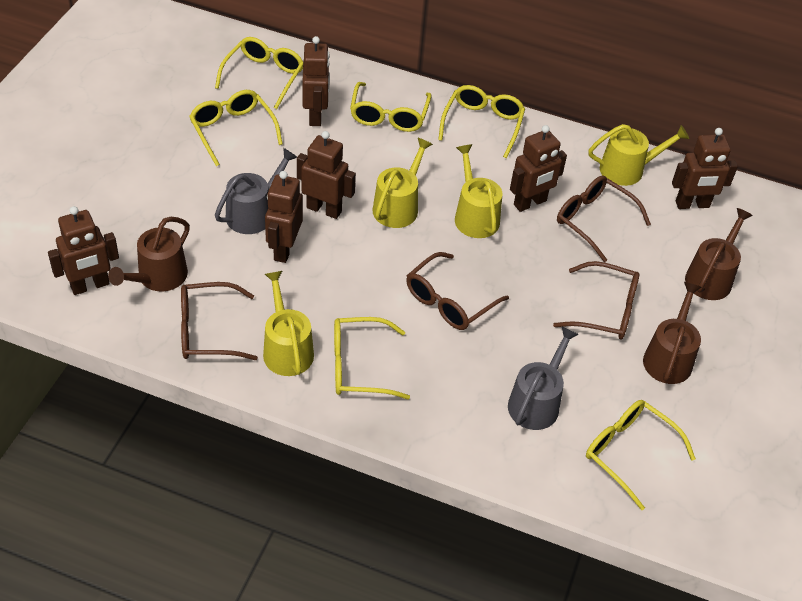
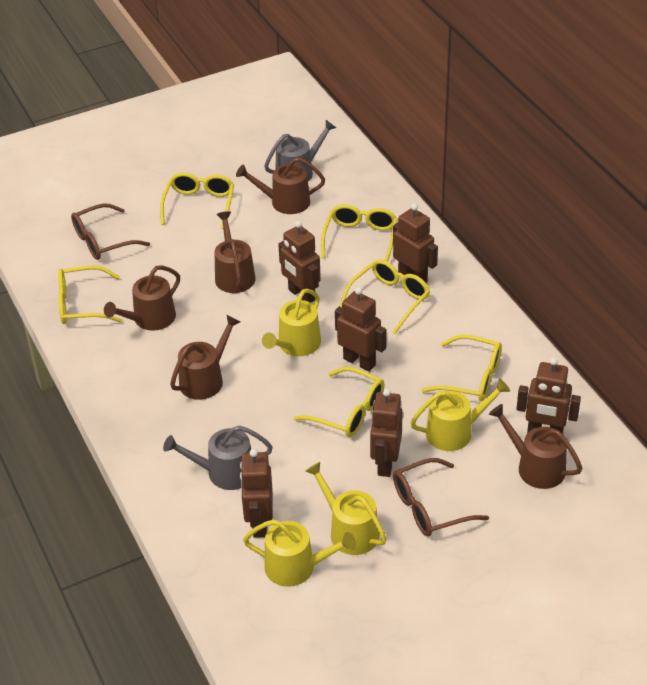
brown glasses: [181,282,258,360] [406,252,509,330] [553,261,639,340] [557,175,651,262] = 4 -> [71,203,150,260] [393,458,489,537] = 2
brown watering can: [108,217,190,292] [643,282,701,384] [685,208,753,300] = 3 -> [104,265,180,331] [170,315,240,400] [215,211,256,293] [236,158,325,214] [489,404,582,489] = 5

